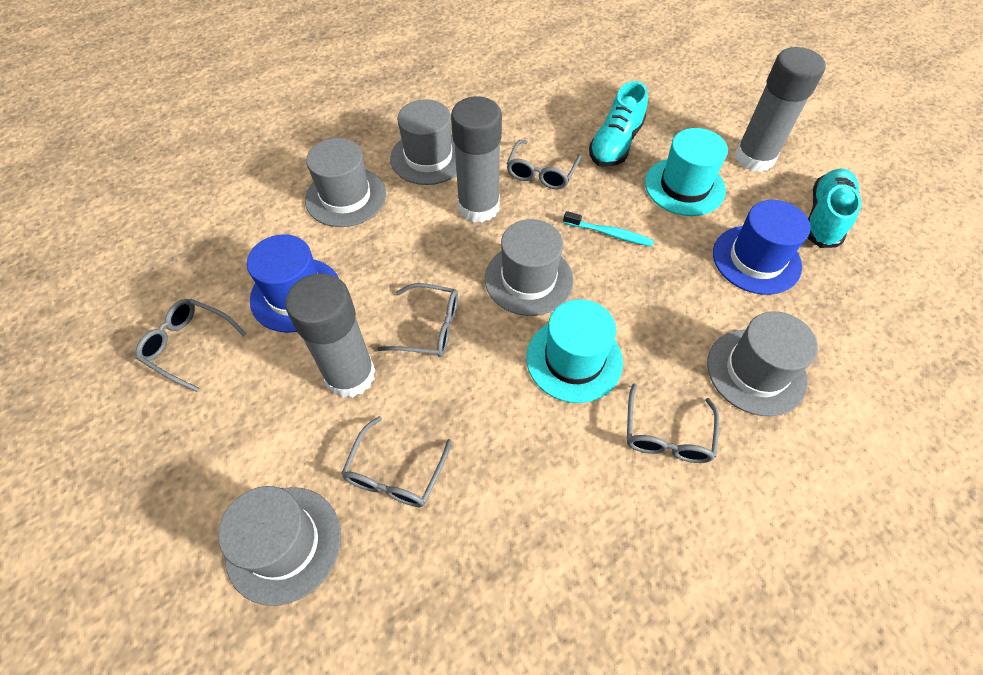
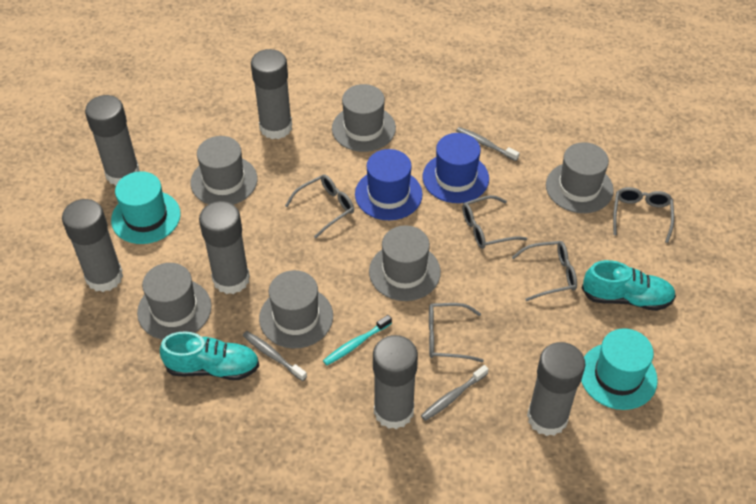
grey glue stick: [285,273,375,398] [451,96,502,223] [735,47,826,172] = 3 -> [62,199,123,292] [85,95,140,186] [199,201,250,294] [251,49,292,139] [373,335,418,429] [527,342,586,436] = 6
grey hat: [218,486,341,606] [305,138,386,227] [390,99,457,185] [485,219,573,316] [707,311,818,416] = 5 -> [137,263,212,340] [190,136,258,205] [259,270,333,349] [332,84,396,152] [369,225,441,301] [546,142,614,213] = 6
grey toothbrush: none = 0 -> [243,331,307,381] [421,365,488,421] [456,127,519,161] = 3

